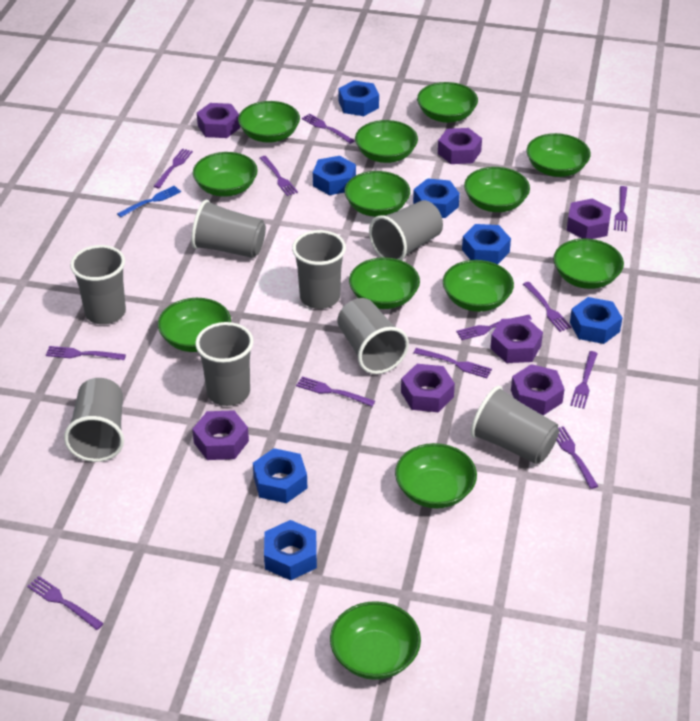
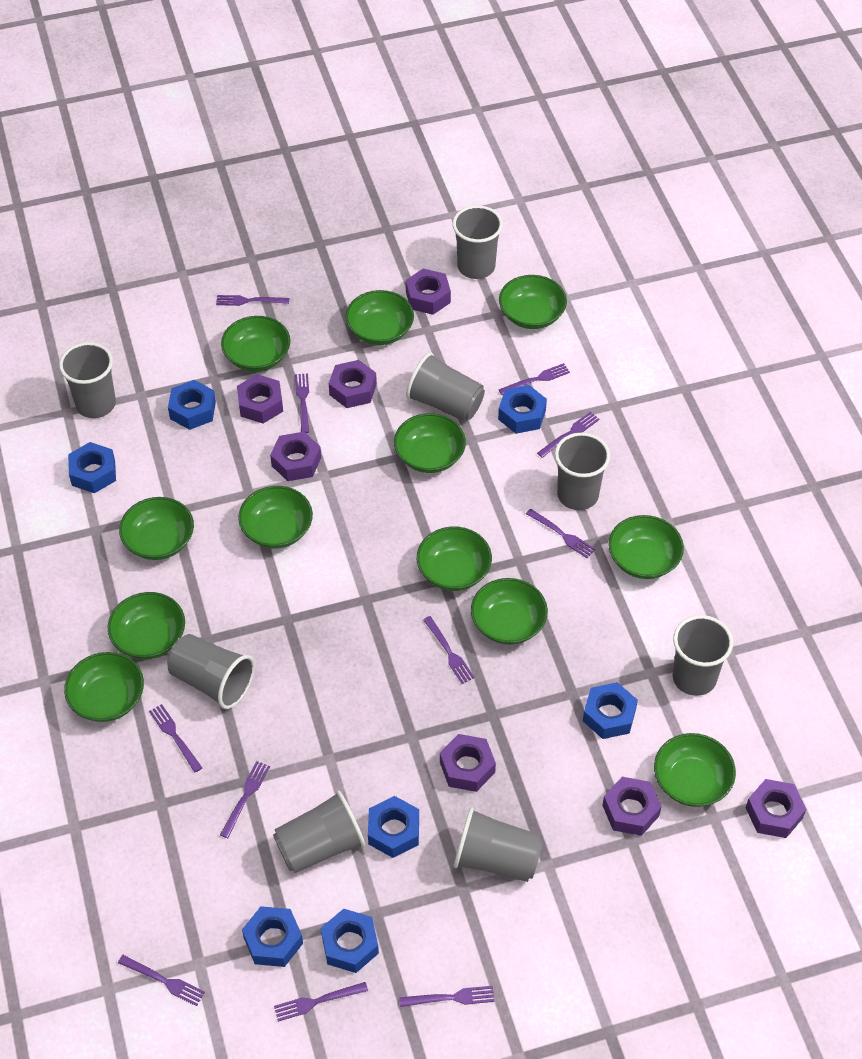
blue fork: [117,186,181,217] = 1 -> none = 0
green bowl: [158,298,231,352] [193,152,258,197] [238,101,300,143] [330,601,421,680] [344,171,410,217] [349,257,420,309] [355,120,418,163] [395,443,477,509] [417,82,478,123] [443,260,514,312] [464,167,530,212] [526,133,591,177] [553,239,624,289] = 13 -> [64,652,144,722] [108,592,185,659] [119,497,194,560] [221,316,290,372] [238,486,313,548] [346,290,414,345] [394,413,466,473] [417,526,492,591] [471,578,548,645] [499,275,567,329] [608,515,684,579] [654,733,736,807] = 12
purple fork: [27,576,104,630] [46,346,126,360] [153,149,193,188] [260,156,298,196] [296,376,375,406] [302,114,355,144] [413,348,492,378] [456,315,532,340] [523,282,572,332] [556,426,598,489] [570,351,598,409] [614,186,628,231] = 12 -> [118,955,205,1006] [149,704,202,773] [216,295,289,306] [220,761,270,838] [274,982,368,1022] [295,373,309,433] [400,986,495,1007] [423,616,475,684] [499,363,570,395] [526,509,596,558] [537,411,600,458] = 11

